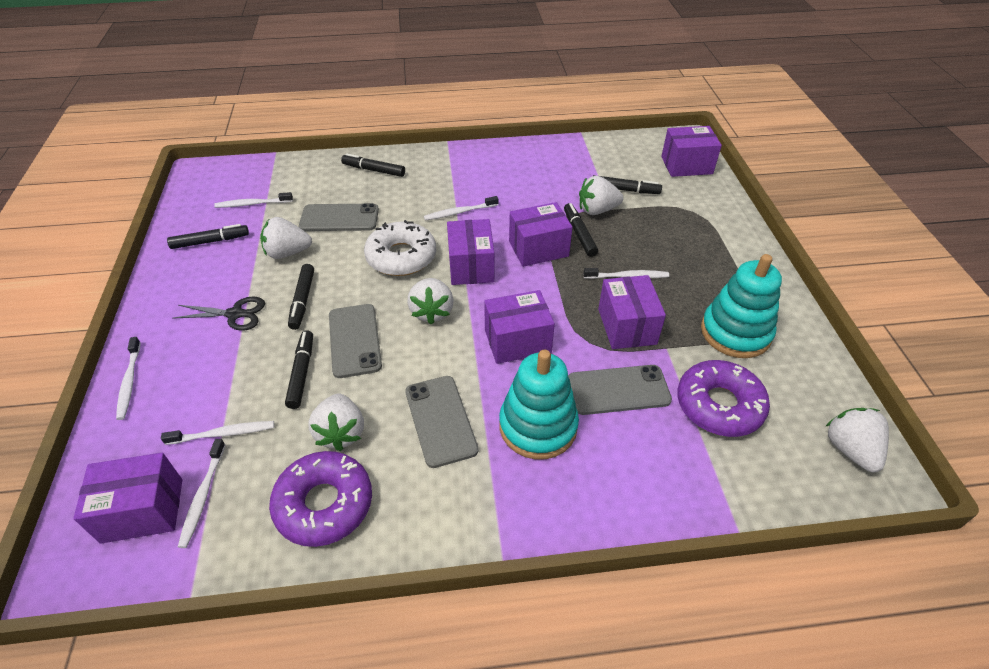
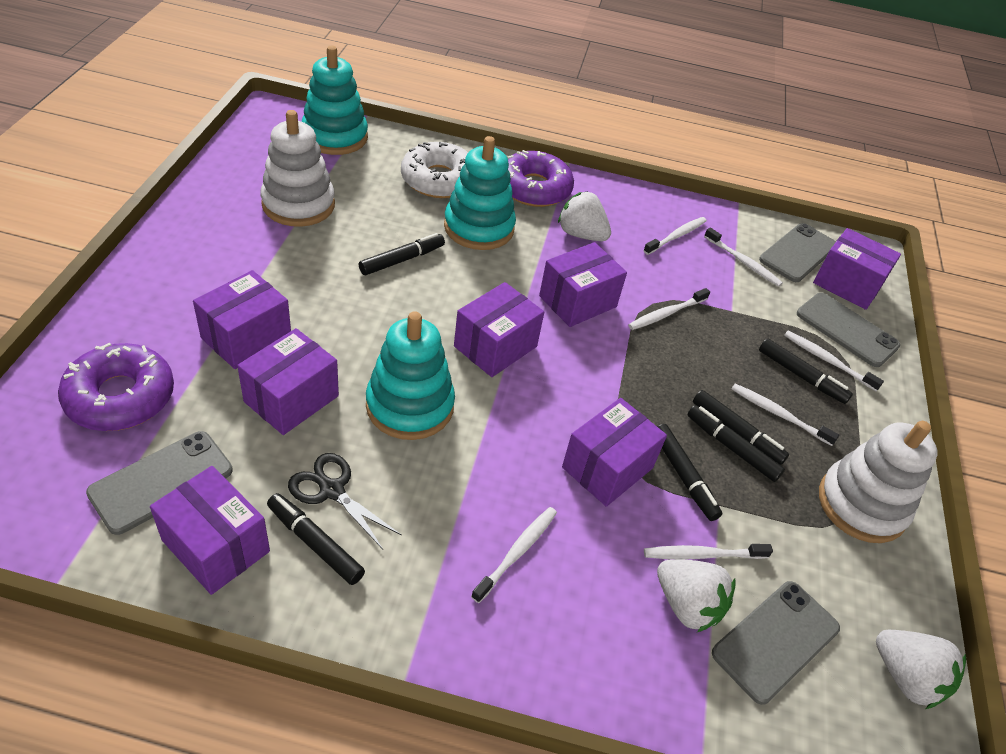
purple box: [73,453,182,544] [447,219,495,285] [484,290,555,364] [509,202,573,267] [598,275,666,349] [661,126,722,177] = 6 -> [150,466,270,595] [193,270,291,369] [237,328,339,435] [454,282,544,377] [539,242,627,327] [562,398,667,507] [813,228,901,310] = 7
turquoise stacking toy: [499,350,579,459] [701,254,782,358] = 2 -> [302,46,368,155] [366,311,455,440] [444,136,516,250] = 3
white stacking toy: none = 0 -> [260,110,335,227] [819,421,938,543] = 2
white strawberry: [260,217,312,259] [308,394,364,451] [407,278,453,325] [579,176,624,215] [825,408,889,472] = 5 -> [558,191,611,241] [657,559,736,632] [876,630,966,709] = 3
white toothbrush: [116,337,141,420] [161,421,275,445] [178,439,225,548] [214,192,293,208] [424,196,498,221] [583,268,669,279] = 6 -> [471,507,557,603] [628,288,710,330] [643,217,707,255] [644,544,773,560] [704,227,783,287] [732,384,839,446] [784,331,884,391] = 7

